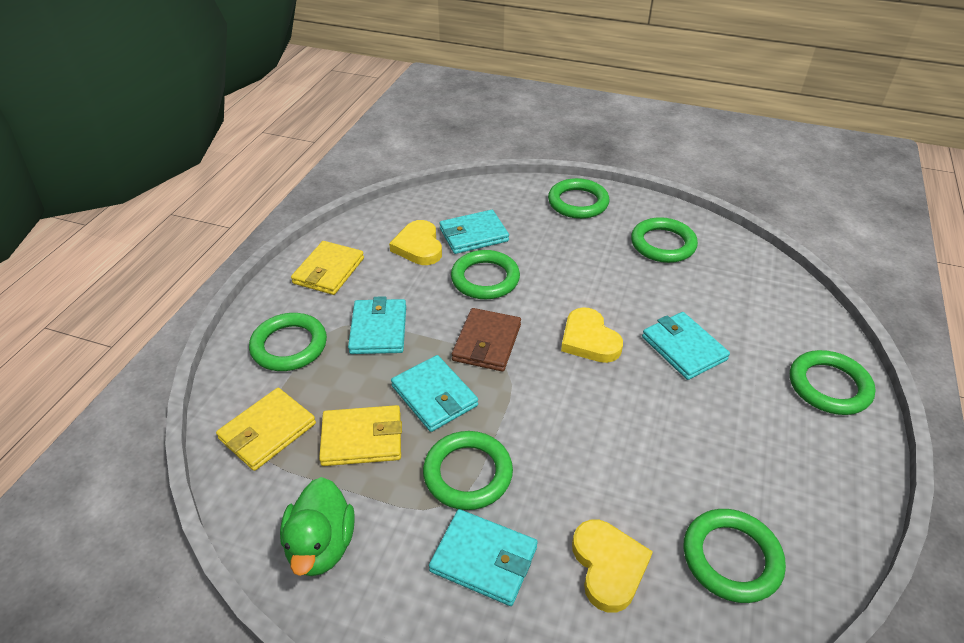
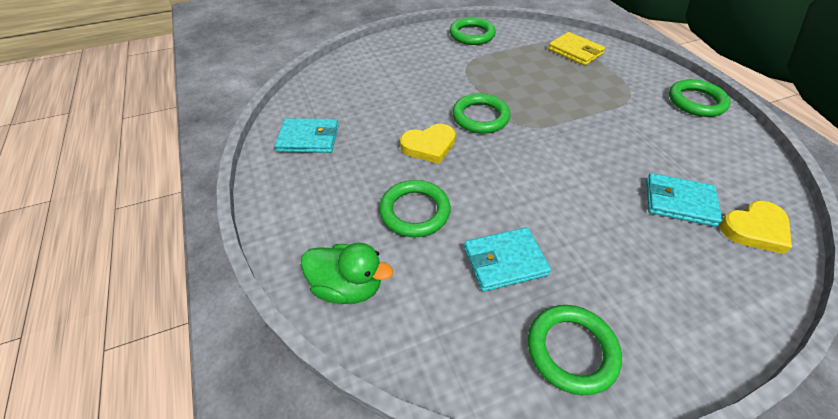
brown wallet: [452,308,521,371] = 1 -> none = 0
green ring: [249,313,327,371] [423,431,513,510] [451,250,520,299] [548,178,609,219] [631,217,698,263] [683,509,786,603] [790,350,876,415] = 7 -> [379,180,451,237] [450,17,496,45] [452,93,510,133] [528,305,622,395] [669,79,730,117] = 5
turquoise wallet: [348,296,406,354] [391,355,478,432] [429,509,538,606] [439,210,509,254] [642,312,730,380] = 5 -> [275,118,339,153] [464,227,551,292] [646,173,722,227] = 3
yellow heart: [389,220,442,265] [561,307,623,363] [572,520,653,613] = 3 -> [400,124,456,164] [719,200,792,254] = 2
yellow wallet: [216,388,316,471] [291,241,364,295] [319,405,402,466] = 3 -> [548,32,605,66] = 1

